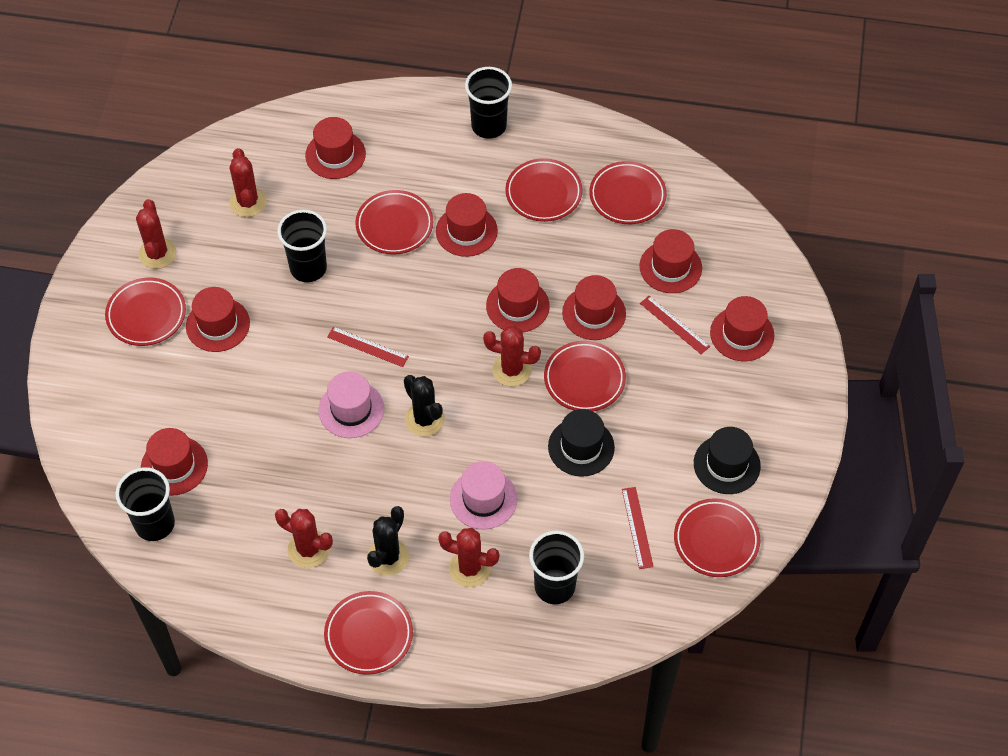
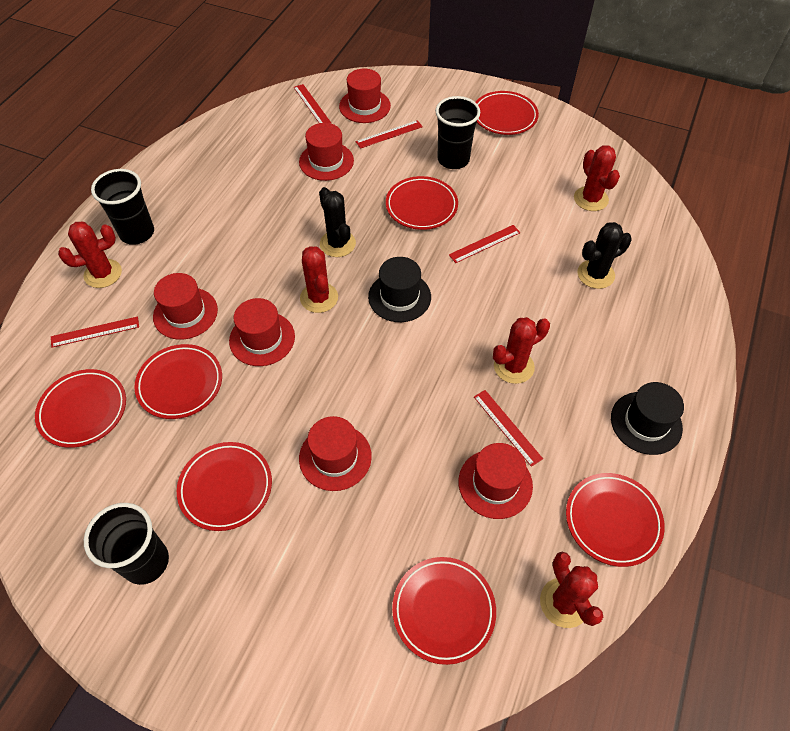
black cup: [115,467,175,541] [277,210,327,282] [465,67,512,139] [529,530,584,604] = 4 -> [84,503,169,585] [91,169,154,245] [435,96,480,169] = 3
pink hat: [319,372,384,438] [450,461,517,530] = 2 -> none = 0
red hat: [141,428,208,496] [186,287,250,352] [305,117,366,179] [436,193,498,257] [486,268,550,332] [562,275,626,340] [640,229,702,293] [710,296,774,361] = 8 -> [153,273,218,340] [229,298,295,366] [299,123,354,181] [299,416,372,491] [339,69,391,123] [458,443,533,519] = 6
red ruler: [327,327,409,367] [622,487,654,569] [640,296,710,354] = 3 -> [51,316,139,348] [294,84,331,123] [355,120,423,149] [449,225,521,263] [474,390,543,467] = 5

